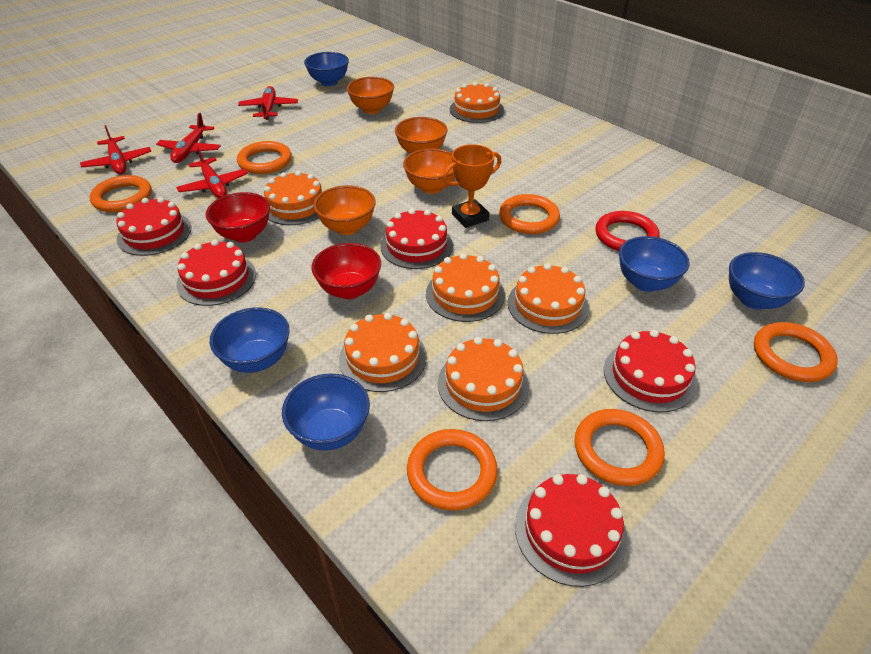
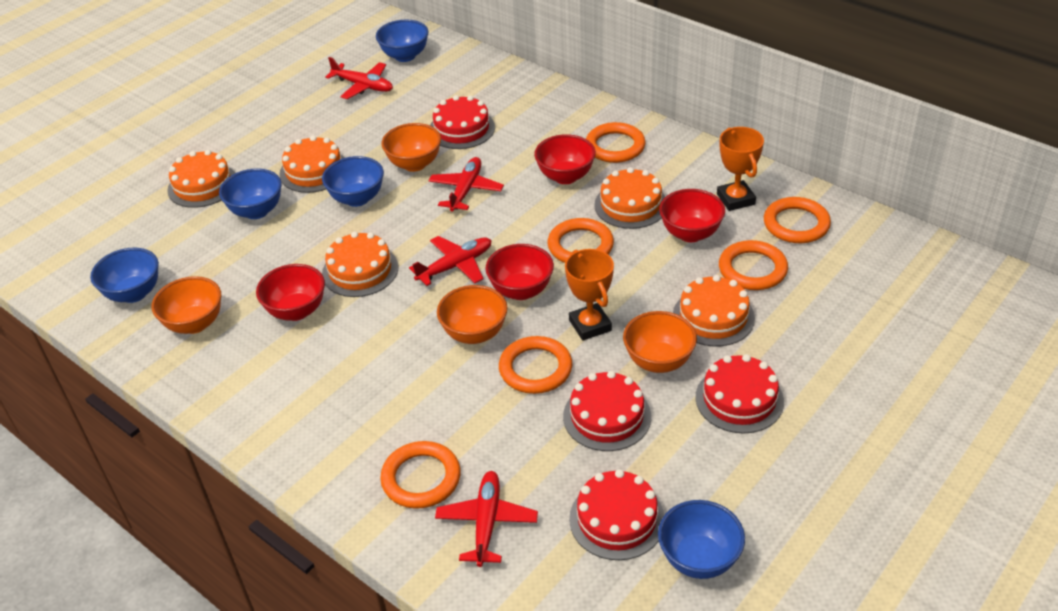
orange cake: [264,171,323,225] [339,313,427,392] [426,253,505,322] [438,337,529,421] [450,82,504,123] [508,263,589,334] = 6 -> [167,150,235,208] [279,135,345,193] [322,232,398,297] [594,167,665,229] [673,275,755,346] = 5
orange trophy: [443,144,501,228] = 1 -> [565,249,614,341] [717,127,764,211] = 2
red bowl: [206,192,270,243] [311,243,381,299] = 2 -> [256,264,325,321] [485,244,554,300] [534,134,596,184] [659,189,725,242] = 4
red cake: [116,197,191,256] [176,240,256,306] [380,208,453,269] [515,474,628,587] [604,330,697,412] = 5 -> [430,95,495,149] [563,371,651,451] [569,469,665,560] [695,354,784,433] = 4
red ring: [595,211,660,251] = 1 -> none = 0

